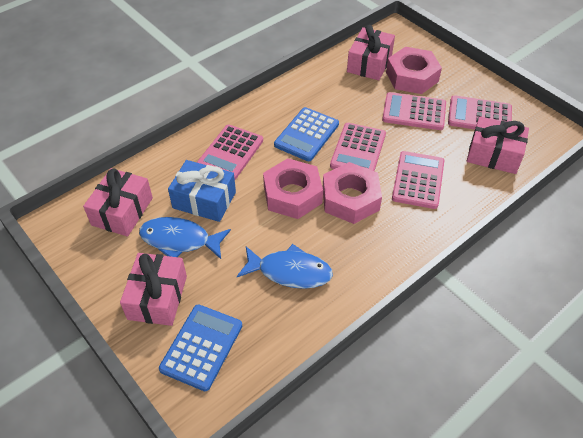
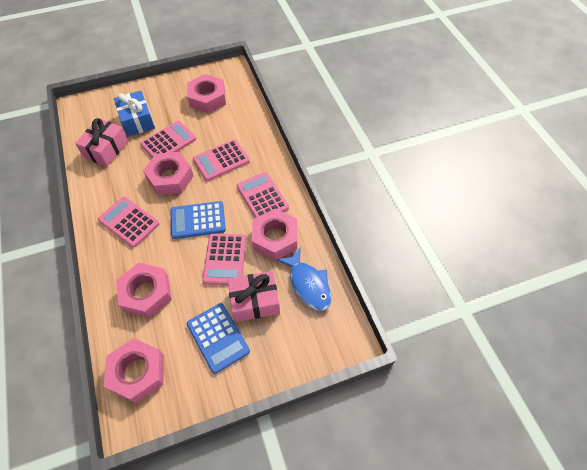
blue fish: [139,217,231,259] [237,244,333,289] = 2 -> [276,247,332,311] = 1
pink gift: [83,168,153,237] [120,253,187,326] [347,25,395,80] [467,116,529,174] = 4 -> [75,118,129,167] [228,271,280,322] = 2
pink nut: [263,158,323,219] [323,162,382,224] [386,47,442,94] = 3 -> [104,338,164,403] [116,263,172,318] [143,152,194,195] [187,74,226,113] [252,209,297,261] = 5

